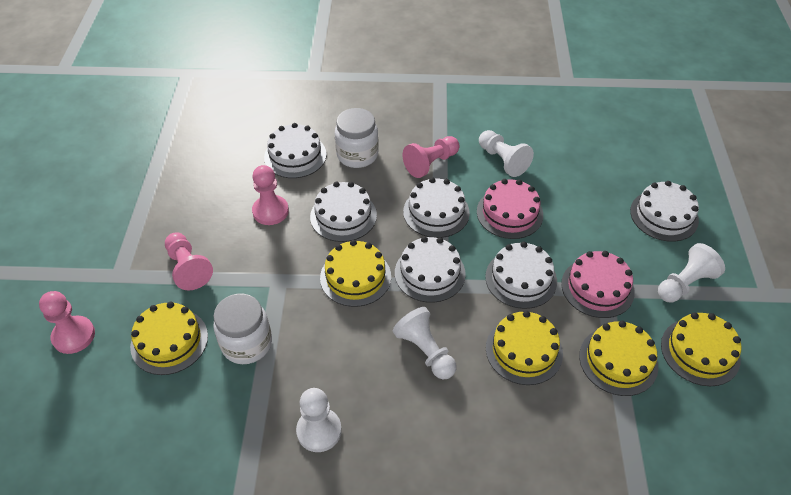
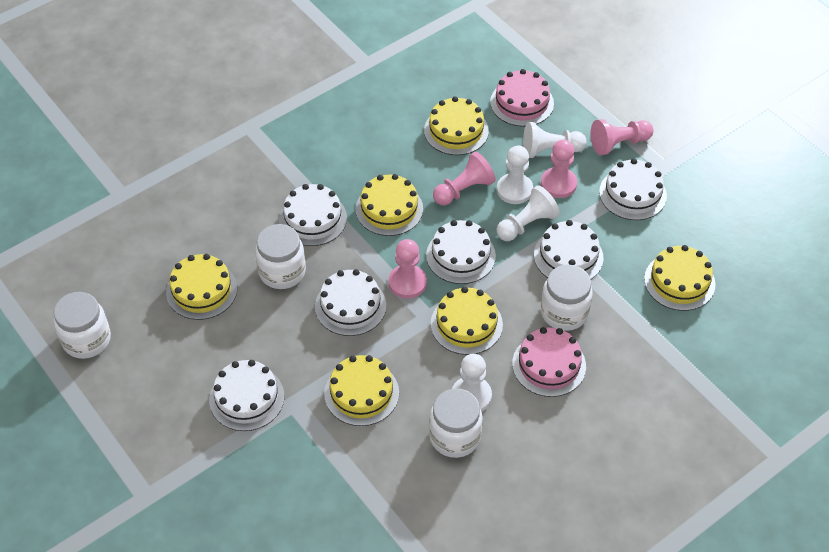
white jar: [213,294,272,364] [335,108,379,168] = 2 -> [54,292,111,359] [255,224,306,289] [429,388,483,458] [541,265,593,331] = 4
yellow cake: [130,302,208,375] [320,240,391,307] [486,311,563,385] [579,321,658,396] [661,312,741,386] = 5 -> [166,254,237,320] [324,355,399,426] [356,174,423,236] [424,97,489,155] [431,287,503,355] [644,245,715,311] = 6

